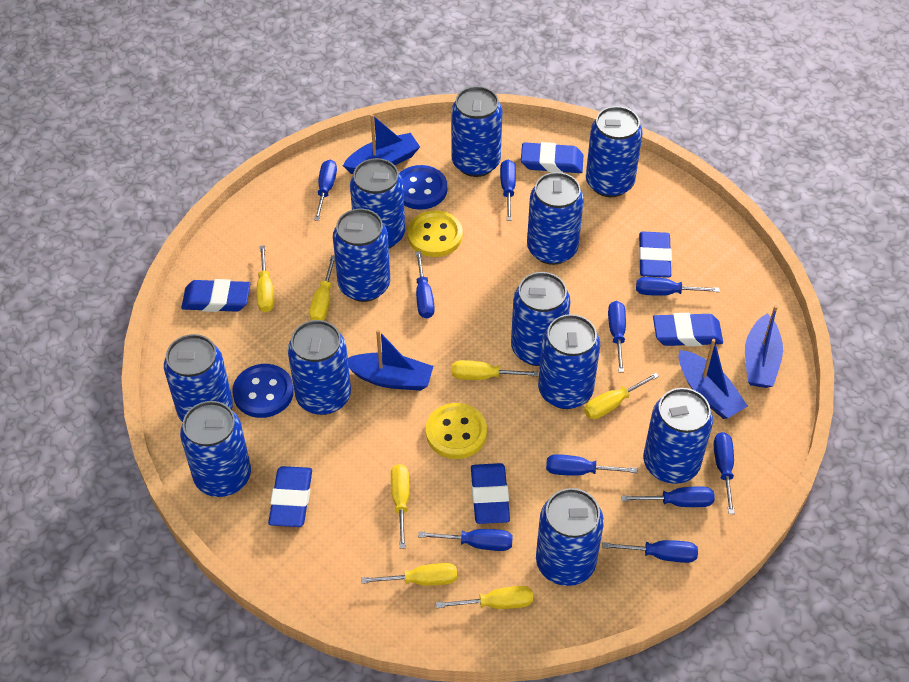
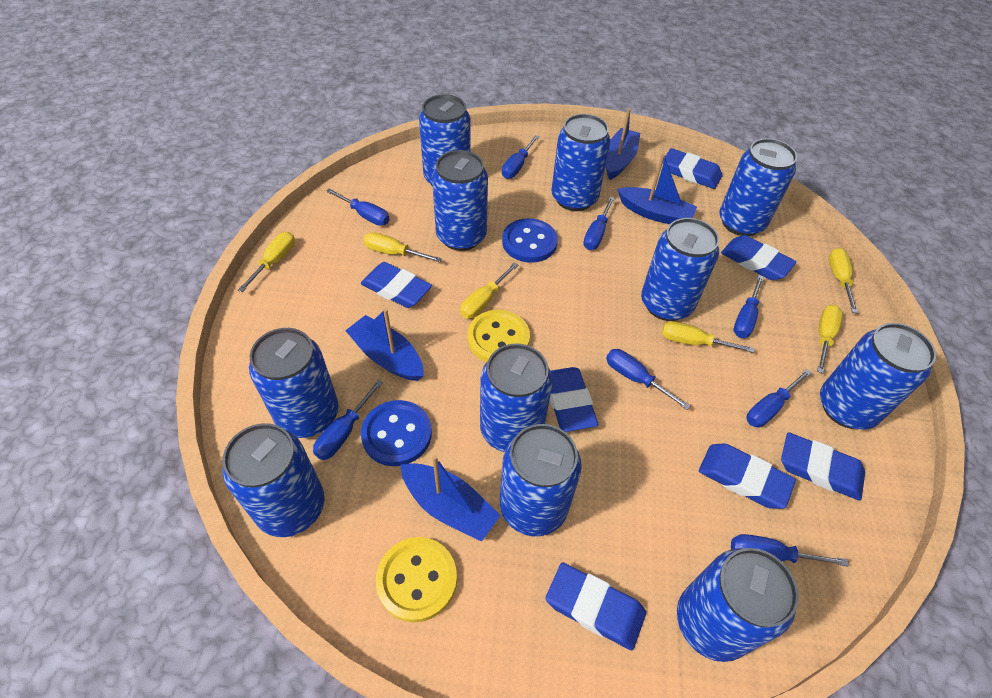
blue can: [164,334,233,422] [180,401,251,497] [288,320,351,415] [333,209,390,302] [350,158,405,248] [451,86,502,177] [511,272,571,366] [527,172,584,265] [536,488,604,586] [538,314,600,409] [586,106,643,197] [643,388,713,484] = 12 -> [222,423,325,537] [249,328,339,438] [419,94,471,186] [432,150,488,251] [480,343,553,452] [500,424,582,536] [551,114,611,211] [641,218,719,321] [677,548,799,662] [719,138,797,236] [820,323,936,429] = 11
blue eraser: [181,279,250,312] [268,466,312,527] [471,463,510,524] [521,142,583,173] [639,231,672,278] [653,313,723,346] = 6 -> [361,262,432,308] [545,563,646,650] [550,367,598,432] [663,148,722,189] [699,443,796,509] [721,235,796,280] [781,432,865,501] = 7
blue screwdriver: [314,160,337,221] [416,251,435,318] [418,529,513,551] [500,160,516,221] [546,454,638,476] [602,540,698,563] [608,301,626,372] [621,486,715,507] [636,277,720,296] [714,432,735,514] = 10 -> [313,380,383,460] [326,188,390,226] [502,135,539,179] [583,197,615,250] [606,349,691,410] [731,534,849,567] [733,275,764,338] [747,369,812,427] = 8
yellow screwdriver: [257,245,274,312] [309,255,335,320] [361,563,457,586] [391,464,410,549] [436,586,533,609] [452,360,539,380] [584,372,659,419] = 7 -> [238,232,295,292] [364,232,442,262] [460,262,518,319] [662,321,754,353] [817,305,843,374] [829,248,858,313] = 6

